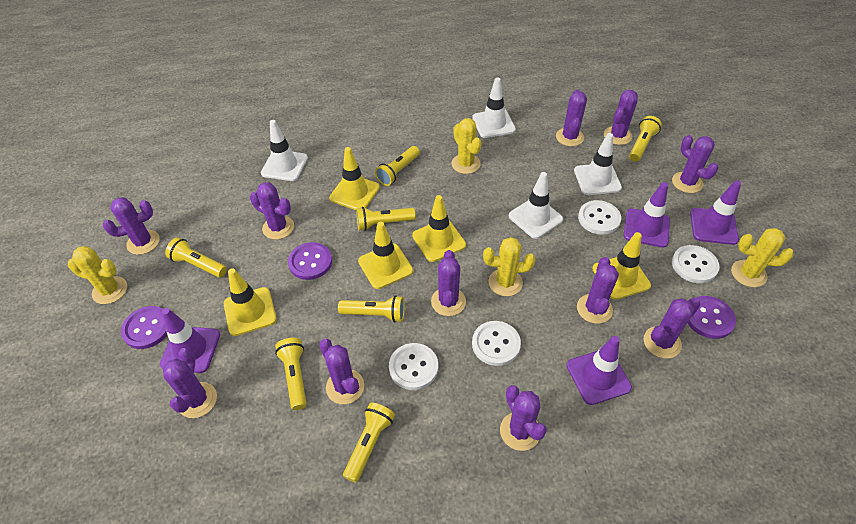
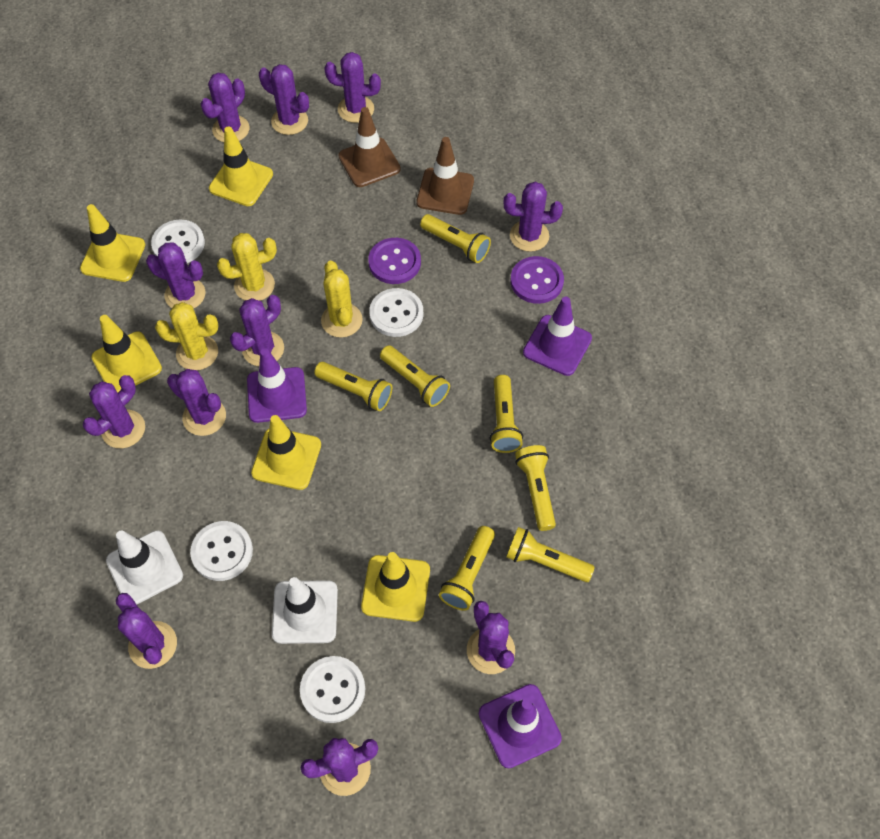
brown traffic cone: none = 0 -> [339,107,401,187] [416,137,474,215] = 2
purple button: [121,306,167,349] [288,242,332,280] [688,296,736,339] = 3 -> [368,238,421,284] [511,256,564,304] = 2
purple traffic cone: [160,308,220,373] [567,336,632,405] [624,182,670,248] [690,180,741,245] = 4 -> [247,348,307,423] [479,684,562,768] [523,296,592,376] = 3
white traffic cone: [261,120,308,181] [472,78,516,138] [509,172,563,239] [574,133,622,195] = 4 -> [106,530,183,604] [272,577,338,644] = 2
yellow cactus: [68,246,127,304] [451,118,482,174] [483,237,536,296] [731,228,794,287] = 4 -> [155,302,218,370] [217,233,277,301] [321,260,363,338] = 3

